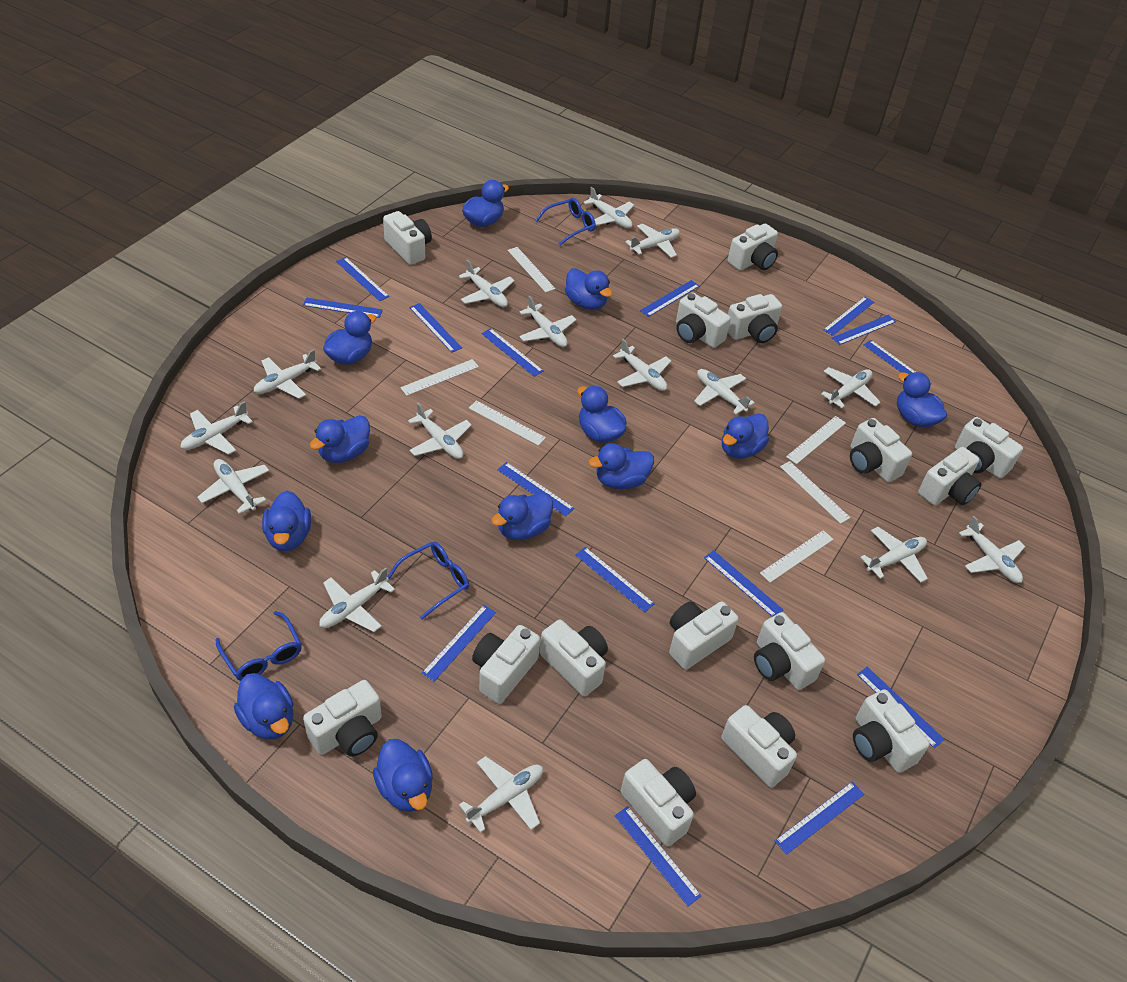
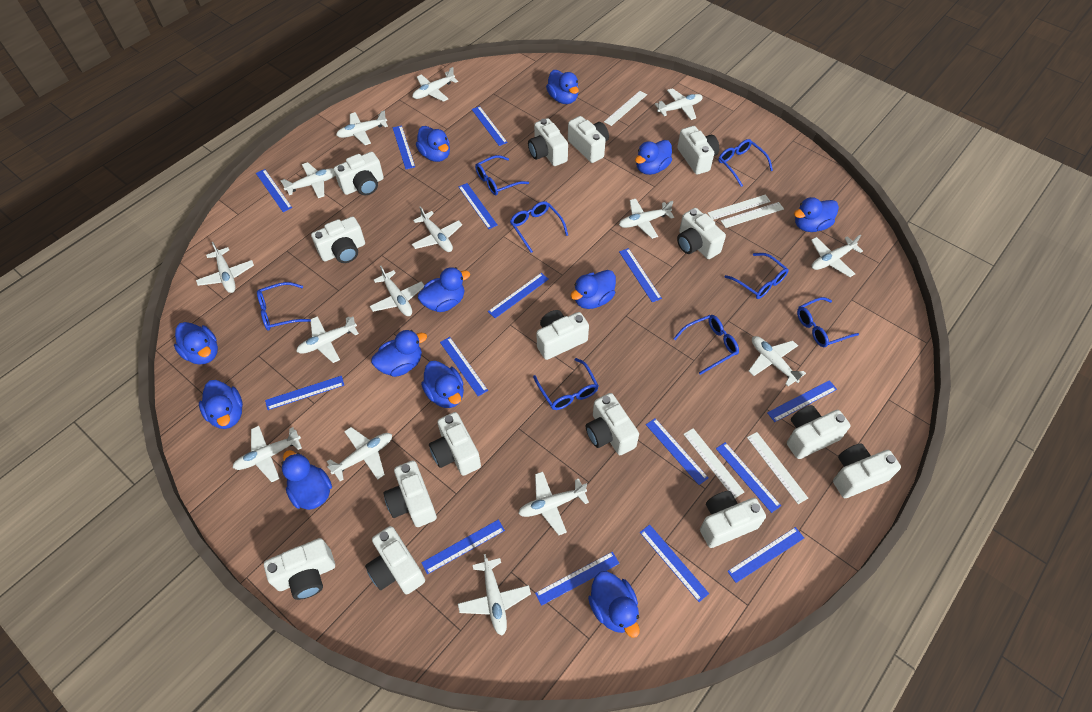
blue glasses: [215,611,302,681] [387,542,469,620] [535,198,596,246] = 3 -> [257,282,311,331] [475,155,529,195] [510,201,568,253] [533,358,599,410] [673,315,739,375] [718,139,773,187] [725,253,789,299] [797,297,859,347] = 8
white ruler: [400,359,479,396] [469,400,546,446] [508,247,556,293] [760,530,834,583] [780,461,850,524] [786,416,846,464] = 6 -> [604,91,647,126] [683,428,744,498] [708,195,771,220] [721,202,784,228] [747,432,808,504] = 5

